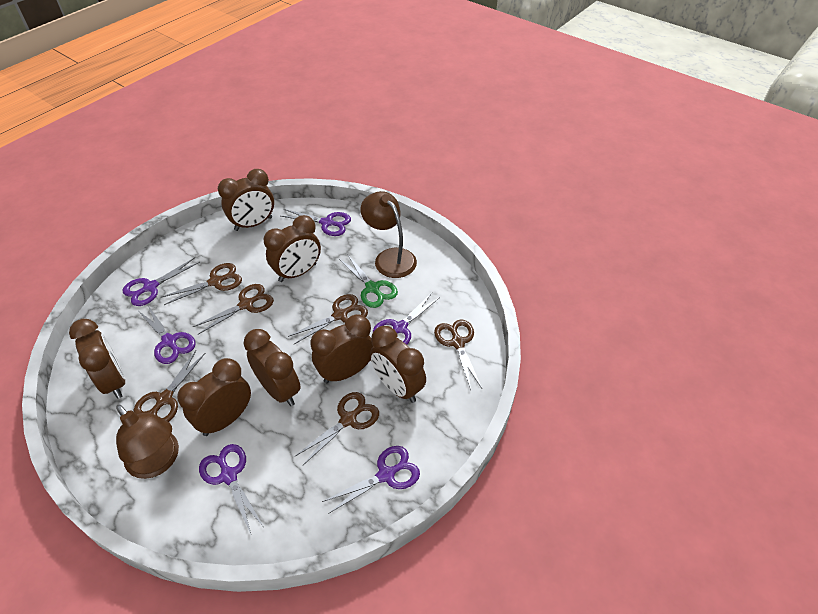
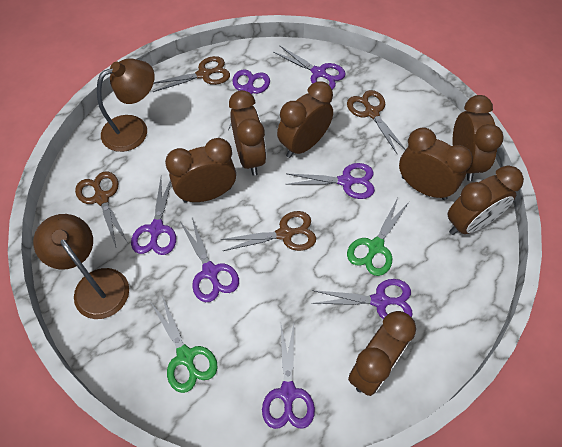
brown scissors: [134,351,205,422] [162,263,242,305] [193,284,274,335] [288,294,368,344] [294,392,379,465] [434,319,482,390] = 6 -> [75,171,128,247] [153,56,230,92] [220,211,316,251] [347,90,406,154] = 4
green scissors: [339,254,398,308] = 1 -> [151,296,218,393] [347,198,409,276] = 2
purple scissors: [123,257,200,306] [138,306,196,364] [199,444,263,534] [281,209,351,236] [322,446,420,514] [373,293,440,345] = 6 -> [131,178,176,255] [180,218,239,302] [228,69,270,130] [262,324,315,429] [273,45,346,90] [285,163,375,199] [311,279,413,319] = 7

